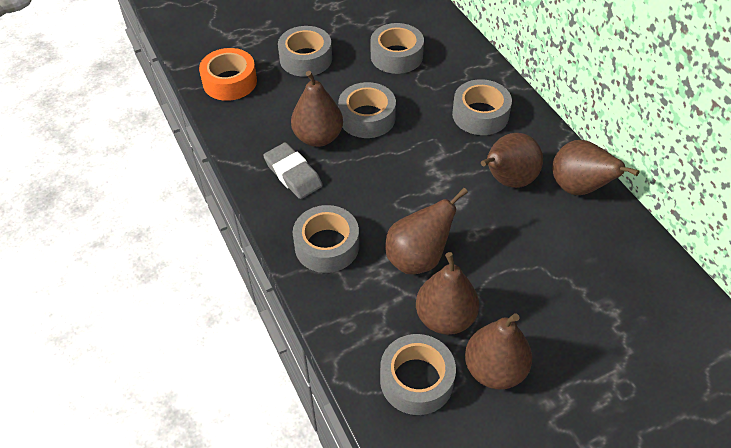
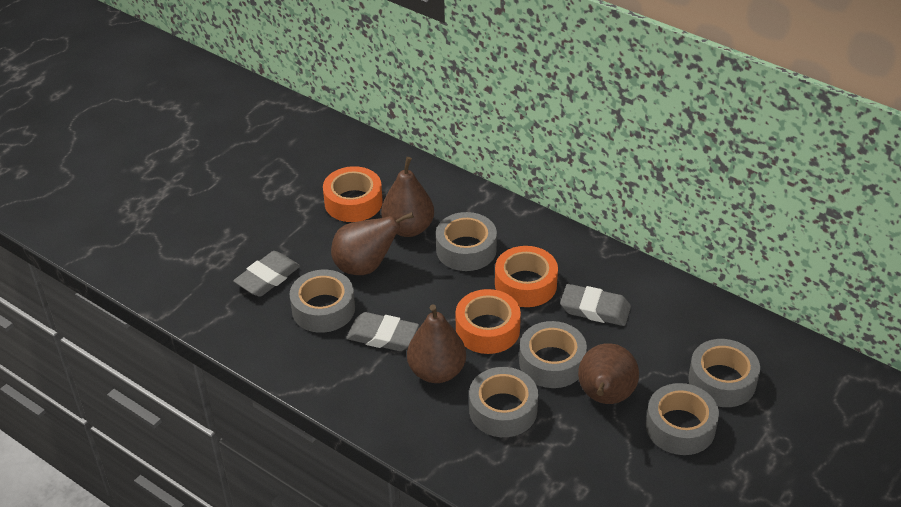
brown pear: [291,71,343,147] [386,188,468,274] [416,252,479,335] [465,313,532,390] [481,133,543,188] [552,140,639,195] = 6 -> [331,212,414,275] [381,157,434,237] [407,304,466,383] [578,343,639,404] = 4
grey eraser: [263,142,323,199] = 1 -> [233,251,300,297] [346,312,419,351] [560,284,631,326] = 3
orange tape: [199,48,257,101] = 1 -> [323,166,383,222] [455,289,521,354] [495,246,558,307] = 3

